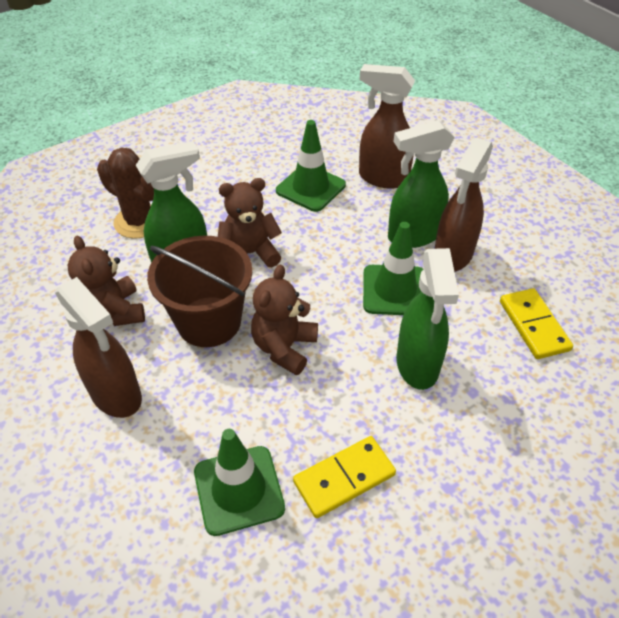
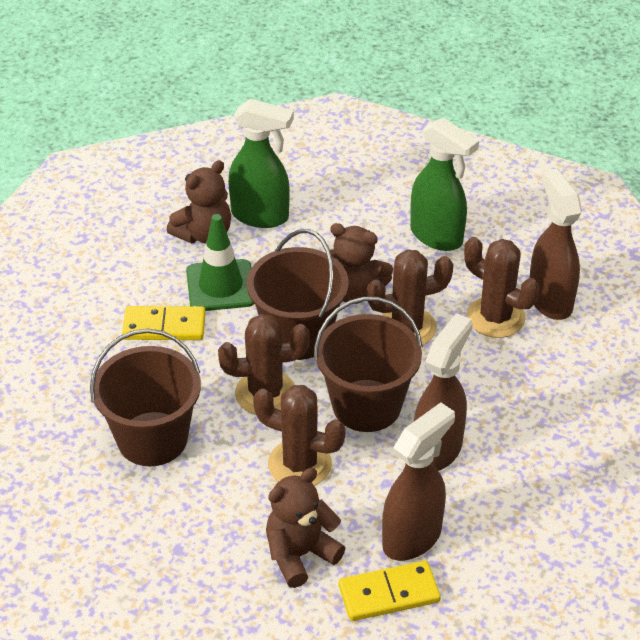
brown bucket: [147,236,252,347] = 1 -> [90,329,201,466] [247,229,348,360] [314,297,423,432] = 3
brown cactus: [97,147,154,239] = 1 -> [218,314,310,415] [253,385,346,486] [367,249,453,346] [464,237,540,338] = 4
green spray bottle: [136,141,207,263] [388,120,455,248] [396,248,459,390] = 3 -> [228,99,294,228] [410,117,479,251] = 2
green traffic cone: [194,429,285,536] [276,120,346,212] [363,222,423,315] = 3 -> [186,214,254,311] = 1

